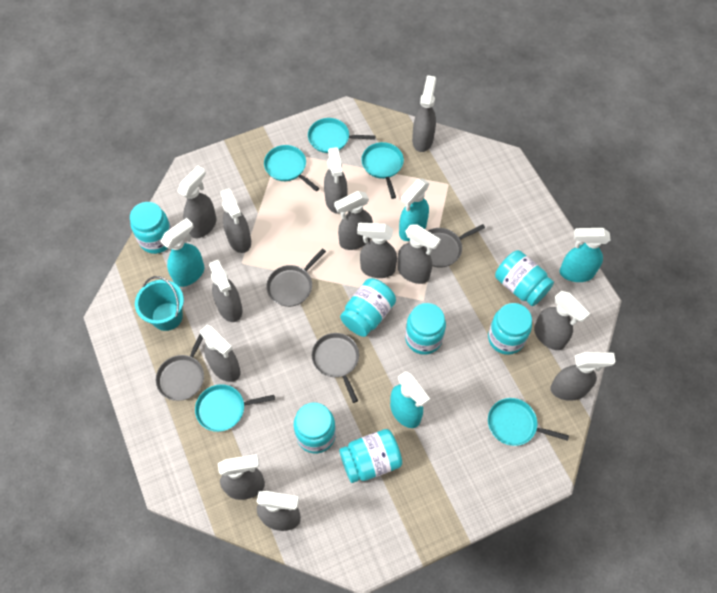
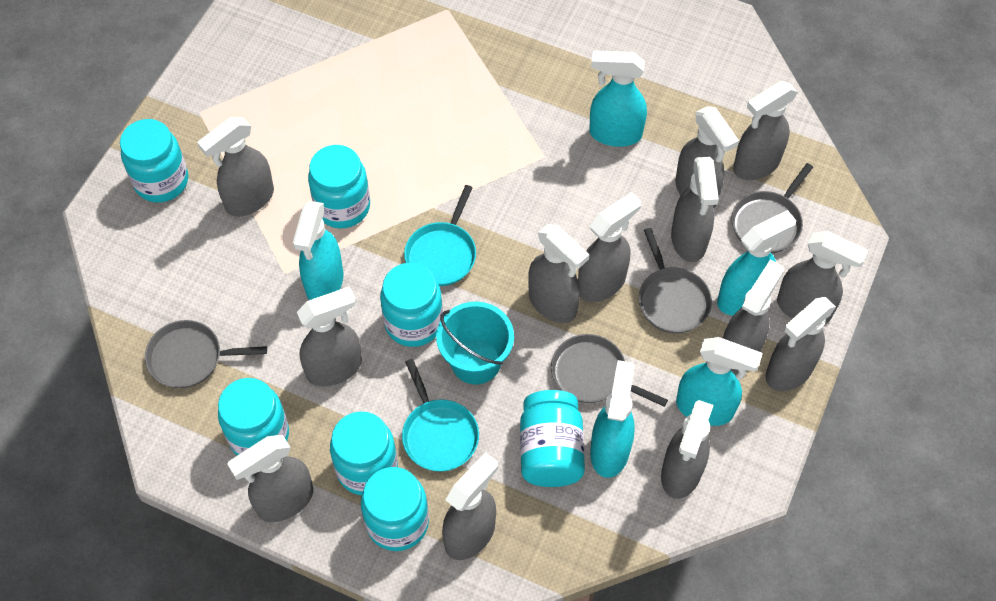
turquoise pan: [195,384,275,432] [264,145,319,191] [308,118,376,153] [361,142,404,199] [488,398,569,446] = 5 -> [402,359,479,472] [404,185,476,286] = 2
turquoise spray bottle: [160,218,204,287] [390,371,430,428] [399,179,430,241] [559,228,610,282] = 4 -> [293,201,343,300] [589,51,647,147] [590,360,635,478] [676,337,763,426] [717,210,796,315] = 5

